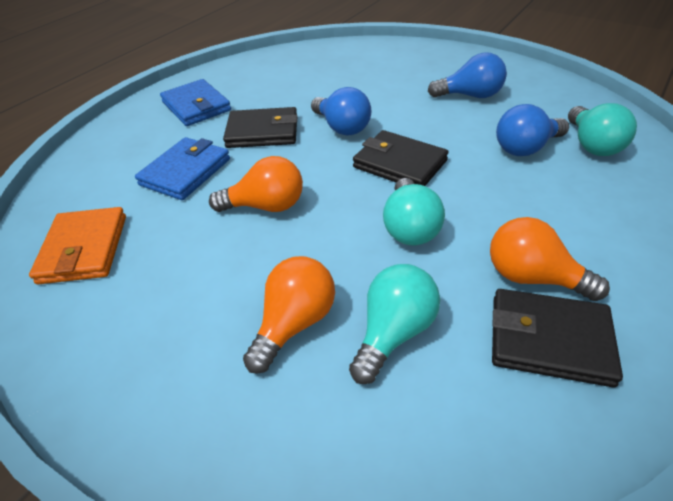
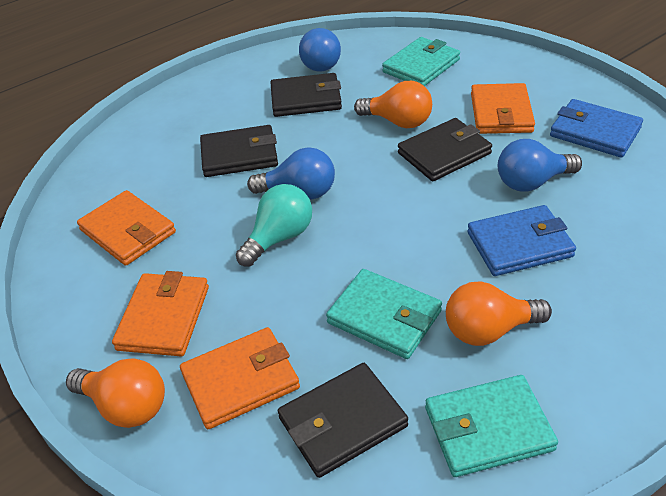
black wallet: [223,107,298,148] [353,130,449,186] [492,289,623,387] = 3 -> [200,125,278,177] [270,73,342,117] [278,363,408,478] [398,118,492,181] = 4
orange wallet: [29,207,126,284] = 1 -> [77,190,176,266] [112,271,209,356] [180,327,300,429] [471,83,535,134] = 4
turquoise light bulb: [349,264,440,384] [383,178,445,246] [568,103,637,156] = 3 -> [236,184,312,267] = 1
turquoise wallet: none = 0 -> [326,269,442,359] [382,37,460,86] [425,375,558,477] = 3

